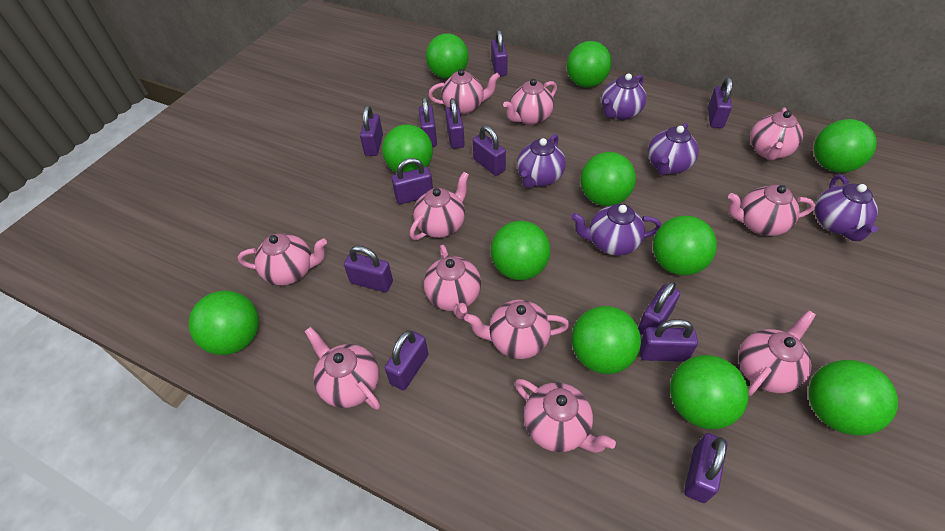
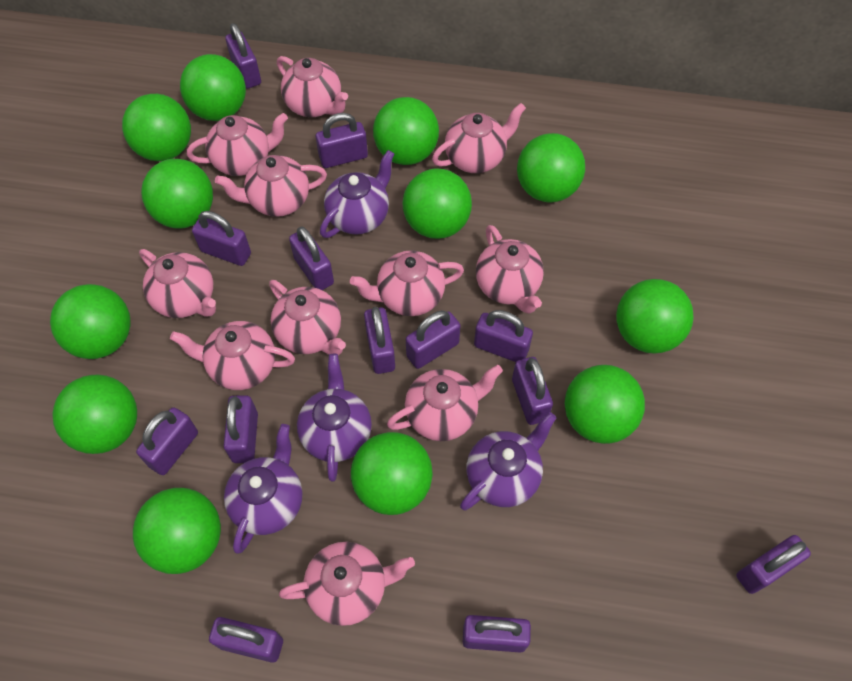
green ball: [188,291,259,355] [382,124,433,173] [426,33,469,79] [491,221,550,280] [567,41,612,88] [572,306,641,374] [581,152,636,206] [653,216,717,275] [670,355,749,429] [809,360,898,436] [814,119,877,172] = 11 -> [50,284,131,359] [52,375,137,454] [122,94,191,161] [133,488,221,574] [141,159,213,229] [180,54,246,121] [351,432,433,515] [373,97,439,165] [402,168,472,239] [517,133,585,202] [565,365,645,444] [616,279,694,354] = 12
purple padlock: [344,246,393,292] [360,106,383,156] [385,330,428,391] [392,158,433,204] [419,97,437,147] [445,98,465,149] [473,126,506,176] [491,30,508,76] [638,281,680,335] [640,319,698,362] [684,433,728,503] [708,77,732,128] = 12 -> [136,407,198,475] [192,211,251,266] [209,617,283,663] [224,395,258,463] [225,23,261,89] [289,226,334,290] [316,113,368,168] [364,307,395,374] [406,311,460,369] [463,615,531,653] [474,310,533,362] [512,357,553,425] [736,535,811,594] = 13
purple teapot: [517,134,566,188] [571,204,661,256] [601,73,646,120] [648,123,699,175] [815,174,878,241] = 5 -> [224,424,303,554] [297,354,372,481] [320,150,394,238] [460,412,557,511] = 4

